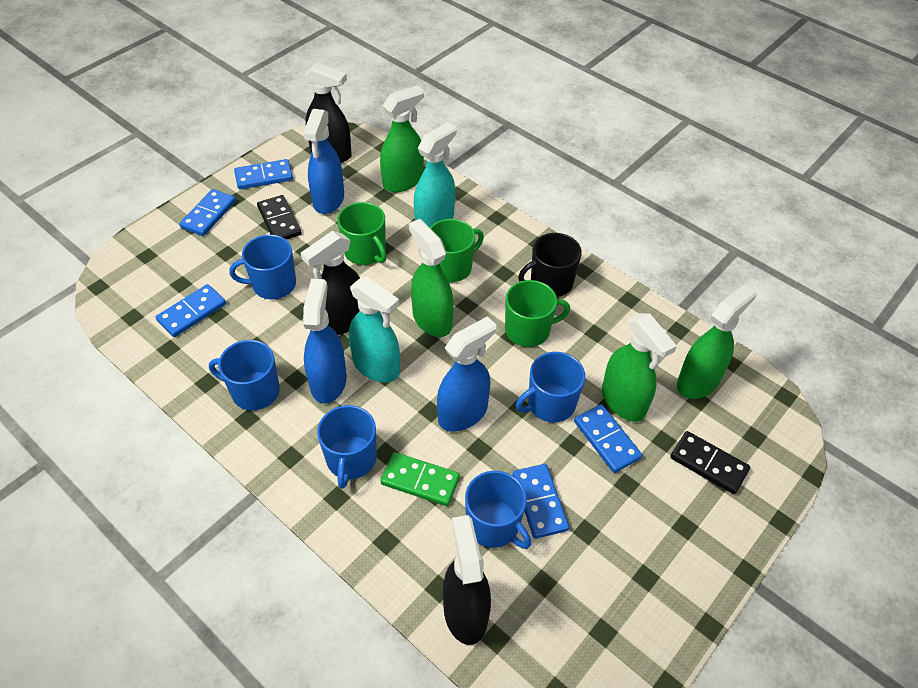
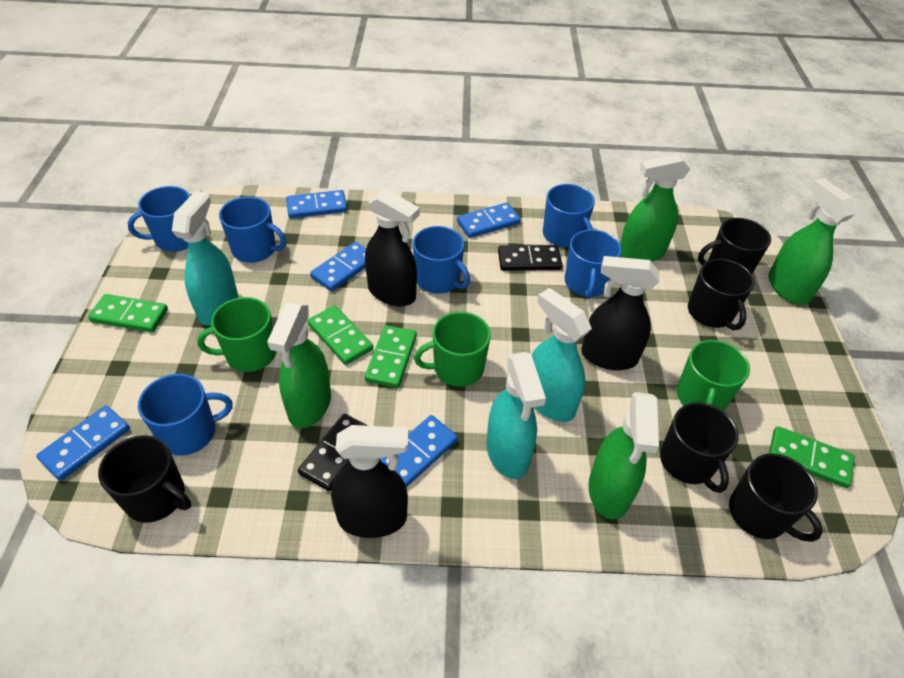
black mug: [518,233,582,297] = 1 -> [98,435,191,523] [660,402,739,493] [688,259,754,330] [698,218,771,274] [729,453,823,542] = 5
blue mug: [209,340,280,411] [229,235,296,299] [317,405,377,489] [465,471,531,549] [516,352,585,423] = 5 -> [128,186,190,252] [138,374,233,455] [219,197,286,263] [413,226,470,294] [543,184,595,247] [565,229,622,299] = 6
blue spray bottle: [303,109,344,214] [303,279,347,404] [437,316,496,432] = 3 -> none = 0
green domino: [380,452,460,506] = 1 -> [88,294,168,332] [308,305,373,365] [365,325,417,388] [769,426,855,488] = 4
turquoise spray bottle: [349,277,400,383] [414,122,457,227] = 2 -> [172,191,238,326] [486,352,546,479] [532,288,592,422] = 3

